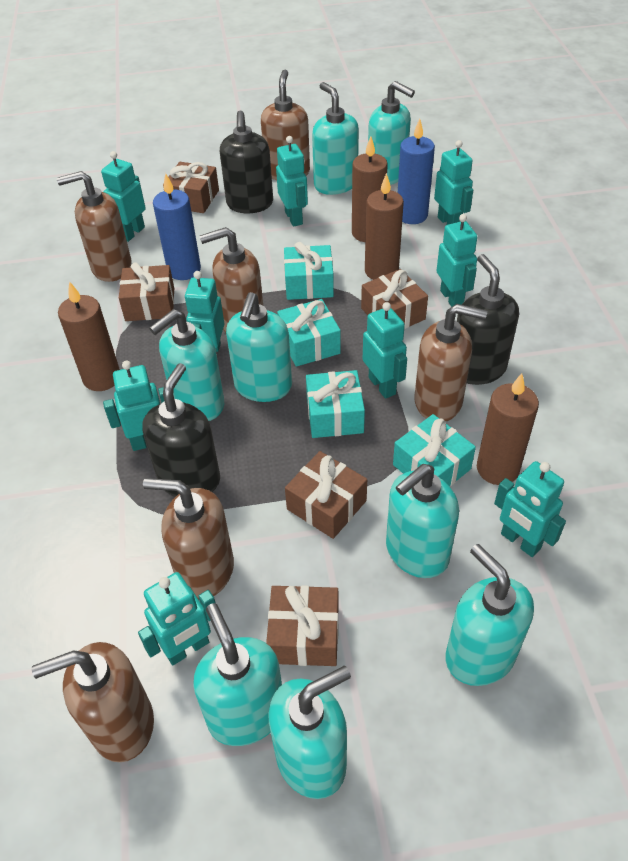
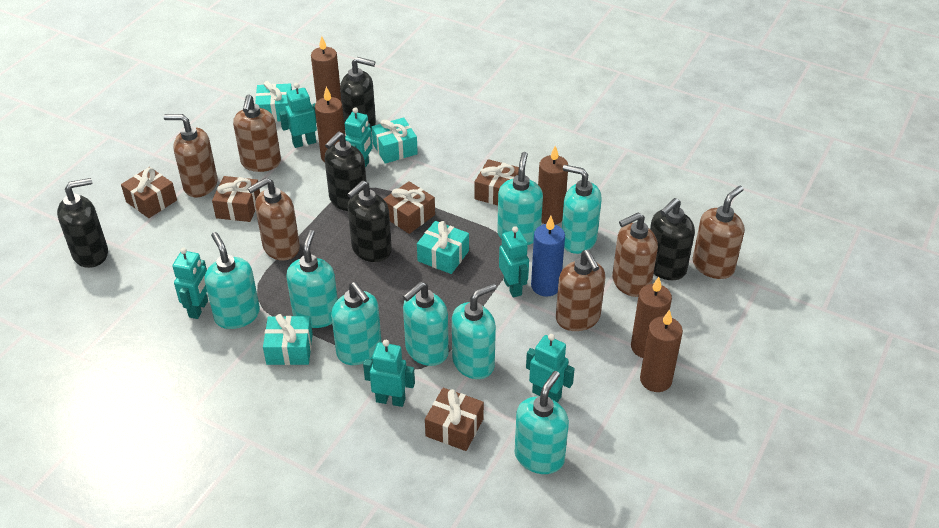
black soap dispenser: [142,363,220,497] [220,111,273,213] [457,254,519,385] = 3 -> [57,178,108,268] [325,132,366,211] [340,57,376,132] [347,180,392,262] [650,198,695,280] = 5
blue candle: [153,173,201,280] [398,119,435,224] = 2 -> [531,216,565,297] = 1
brown candle: [58,281,120,391] [352,136,388,242] [365,173,404,280] [477,373,539,485] = 4 -> [311,36,342,103] [315,87,345,162] [538,146,568,225] [631,277,672,358] [640,310,683,392] = 5
turquoise robot: [101,151,146,242] [103,361,164,451] [138,572,216,665] [185,271,224,352] [276,136,308,227] [363,302,407,399] [434,140,473,225] [436,214,477,307] [494,461,566,557] = 9 -> [173,248,208,319] [279,83,317,148] [345,107,373,167] [363,340,415,407] [499,226,529,298] [526,334,575,403] = 6

